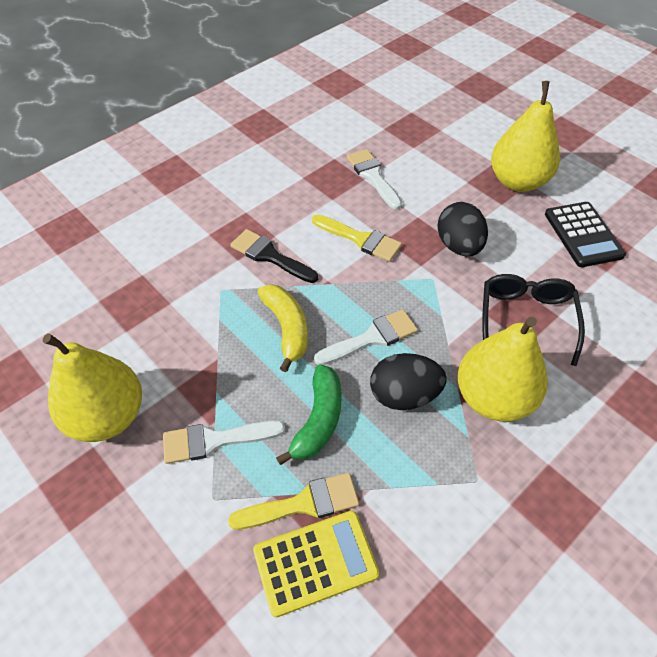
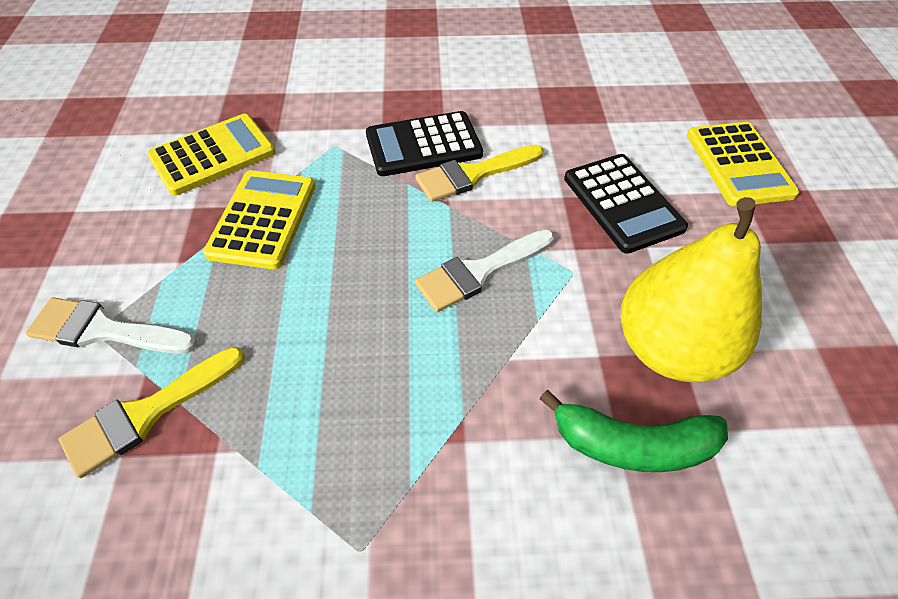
black brush: [230,229,318,283] = 1 -> none = 0
black calculator: [545,202,626,267] = 1 -> [366,111,483,176] [564,154,688,254] = 2
black egg: [370,353,447,410] [437,202,488,256] = 2 -> none = 0
black glasses: [482,274,585,366] = 1 -> none = 0
white brush: [163,420,285,464] [314,309,418,365] [347,149,402,210] = 3 -> [26,297,198,354] [415,229,554,312] = 2
yellow banana: [258,284,308,372] = 1 -> none = 0
yellow calculator: [253,511,379,617] = 1 -> [147,114,275,196] [203,170,315,270] [687,122,799,207] = 3
yellow pear: [43,334,142,442] [458,317,548,422] [491,81,560,192] = 3 -> [621,197,762,383] = 1

